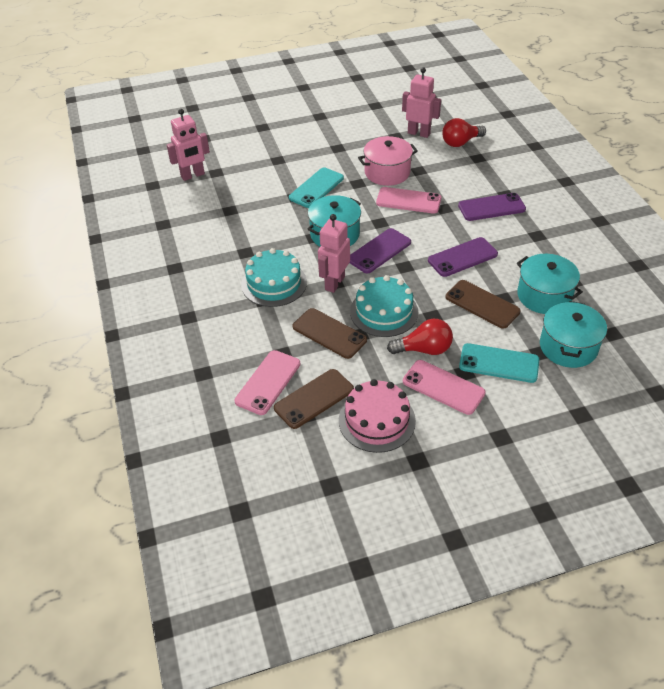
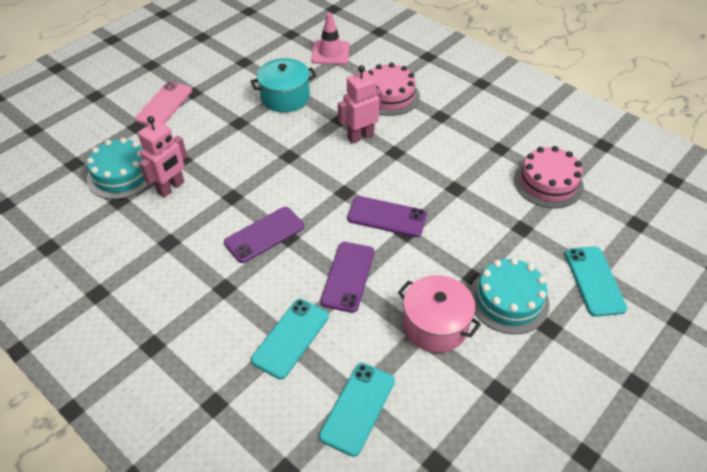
brown phone: [274,369,354,429] [293,308,367,359] [446,280,521,329] = 3 -> none = 0
pink cake: [339,379,416,453] = 1 -> [368,63,420,116] [514,146,584,208] = 2
pink phone: [234,350,301,415] [376,187,441,214] [403,360,486,415] = 3 -> [135,81,192,125] = 1
pink robot: [167,109,210,181] [318,214,350,293] [402,67,441,138] = 3 -> [138,116,187,198] [338,65,382,144] = 2
pink traffic cone: none = 0 -> [312,13,349,64] = 1
red light bulb: [387,319,453,355] [442,118,486,147] = 2 -> none = 0
turquoise phone: [289,168,344,208] [459,343,540,383] = 2 -> [251,299,329,379] [319,363,395,457] [565,246,627,317] = 3
turquoise pot: [308,195,361,246] [517,254,583,314] [540,301,607,368] = 3 -> [251,58,316,112] = 1

